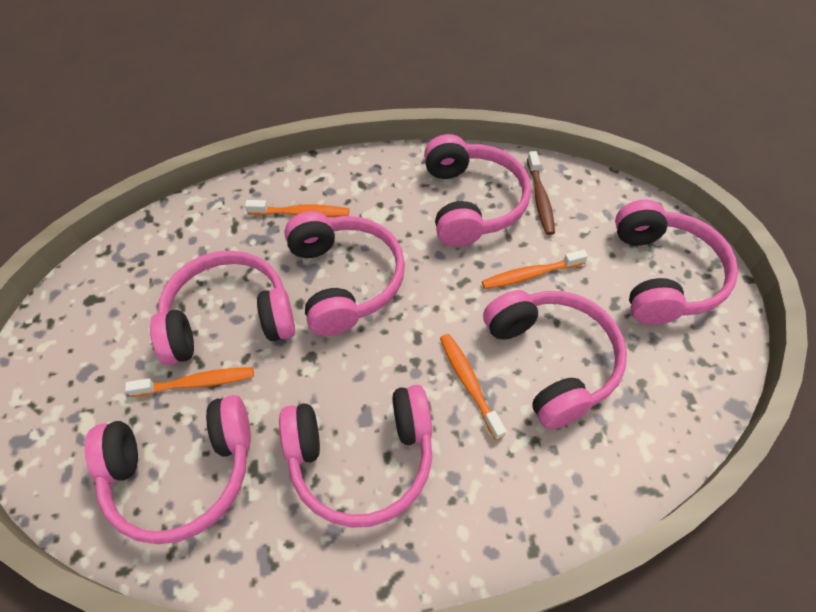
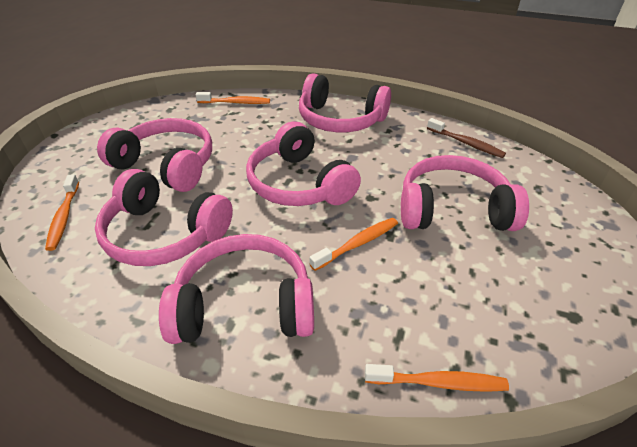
pink headphones: [85,395,251,544] [150,250,295,365] [279,385,432,528] [284,211,405,336] [424,134,531,247] [483,290,627,429] [615,200,738,325] = 7 -> [95,169,233,266] [97,118,212,192] [159,234,314,344] [246,121,361,206] [299,73,391,132] [401,155,529,231] = 6

